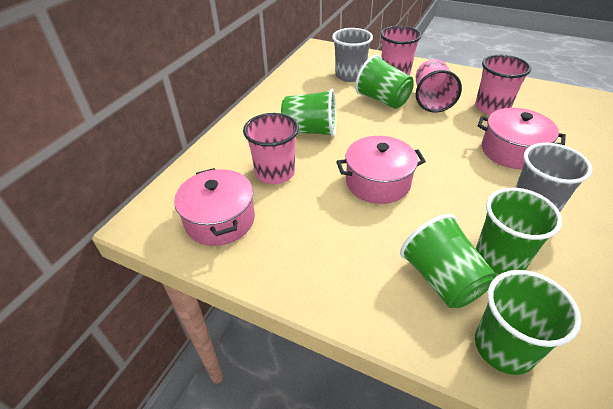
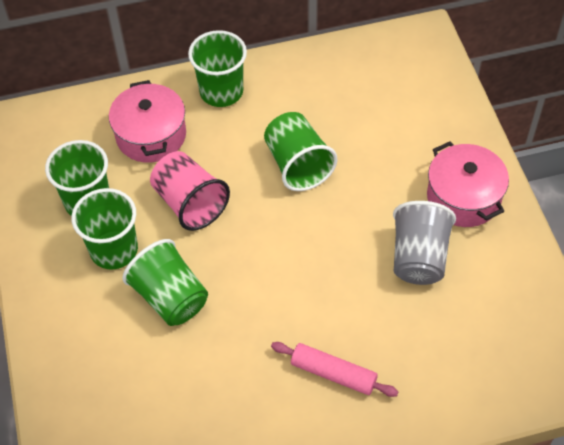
grey cup: [332,28,373,82] [515,143,592,212] = 2 -> [393,201,456,285] = 1
pink cup: [243,113,299,184] [380,26,421,76] [416,59,462,113] [475,55,531,115] = 4 -> [150,151,230,231] = 1
pink pot: [174,168,255,246] [336,136,426,204] [478,108,566,169] = 3 -> [109,80,186,163] [427,141,509,227] = 2
pink rolling pin: none = 0 -> [271,342,398,397] = 1

